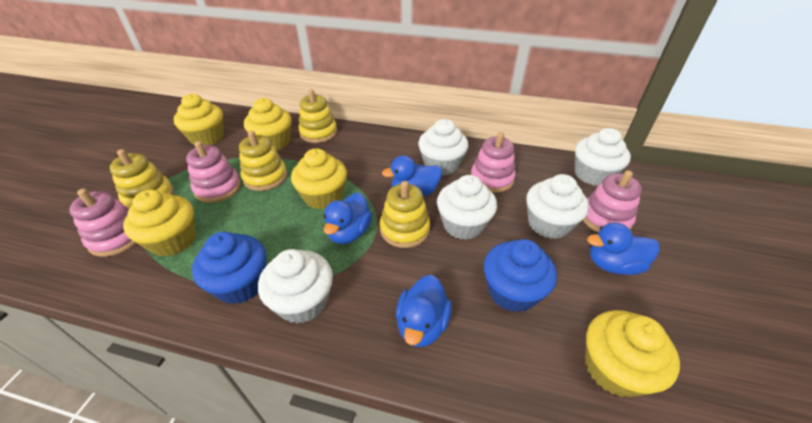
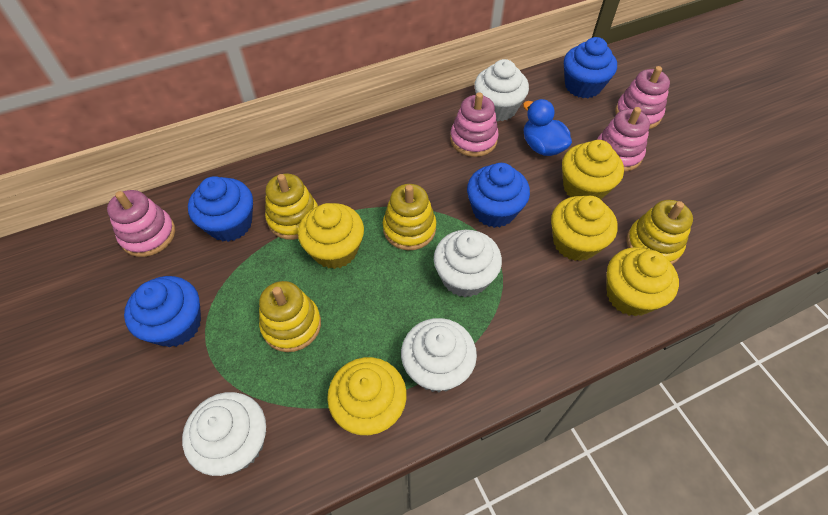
blue cupcake: [192,232,267,304] [484,239,557,312] = 2 -> [124,276,201,347] [188,176,253,242] [467,163,530,228] [564,37,617,98] = 4
blue duck: [324,193,372,244] [382,155,442,197] [396,275,452,347] [587,223,660,275] = 4 -> [523,99,572,156] = 1
white cupcake: [258,249,333,324] [418,119,469,176] [437,175,497,240] [526,174,589,239] [575,128,631,186] = 5 -> [182,392,266,476] [401,318,477,392] [434,230,502,297] [474,59,529,121] = 4

